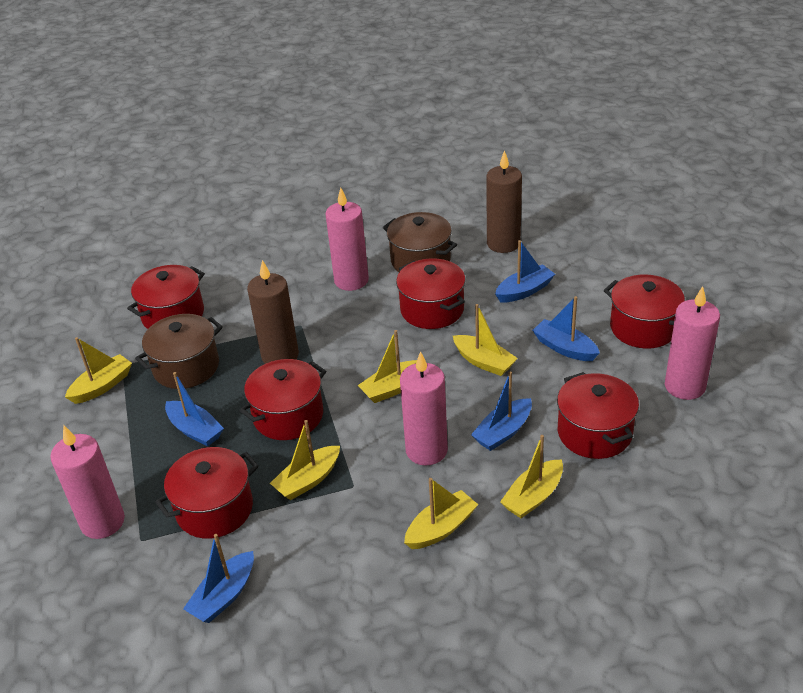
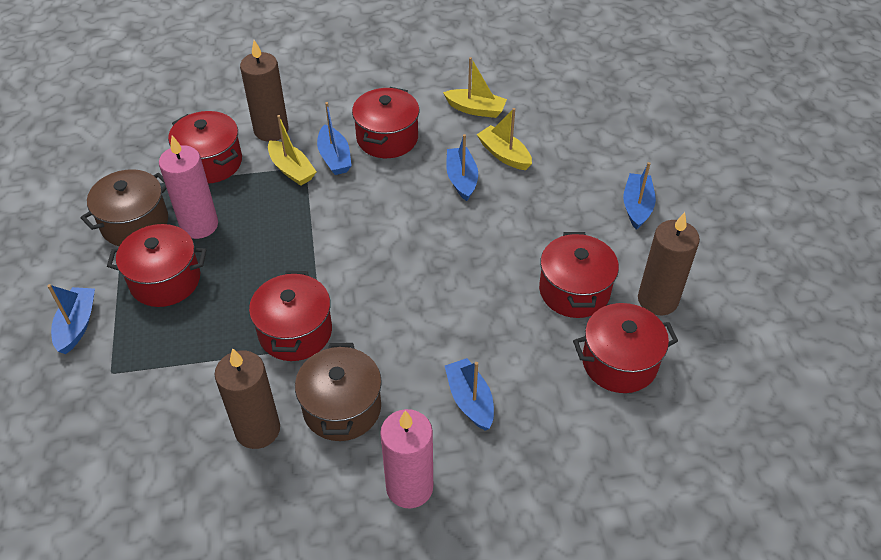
brown candle: [247,260,299,364] [487,150,522,253] = 2 -> [214,348,280,449] [240,40,289,142] [638,212,700,315] = 3
pink candle: [50,426,125,539] [325,188,369,291] [400,351,448,465] [665,286,720,400] = 4 -> [159,136,218,239] [380,409,433,509] = 2
yellow boat: [65,337,132,404] [270,420,340,500] [358,330,417,403] [404,478,478,549] [453,304,518,376] [500,435,563,518] = 6 -> [268,115,317,186] [443,57,507,118] [477,108,532,170] = 3

